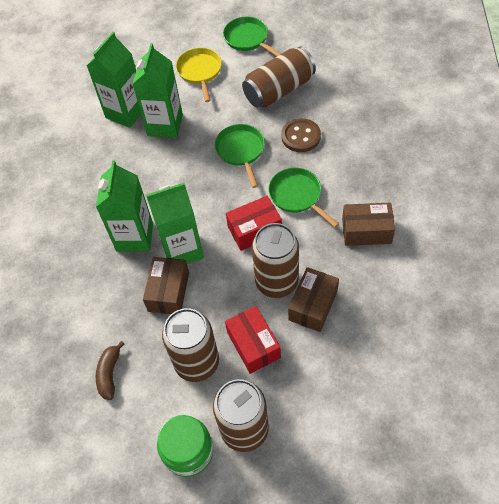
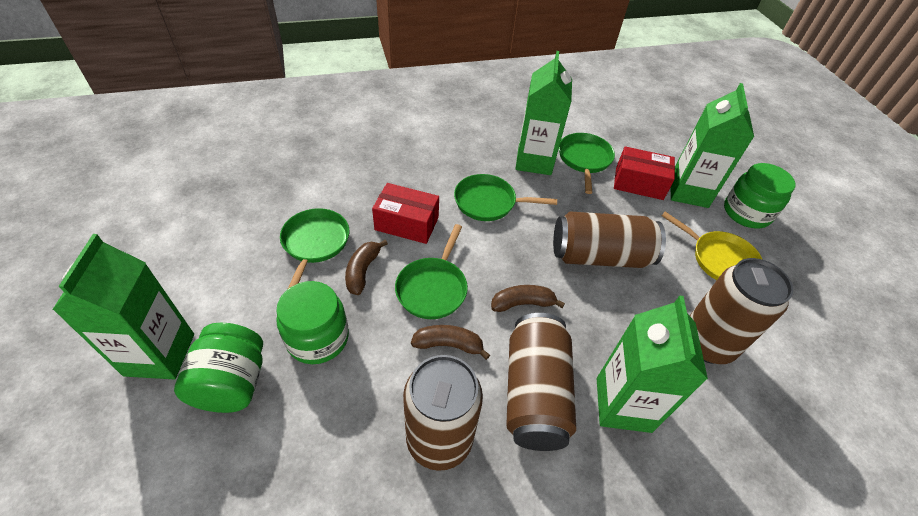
brown banana: [96,341,124,400] = 1 -> [345,240,388,295] [411,325,490,360] [491,285,565,312] = 3
brown box: [143,257,189,314] [288,267,339,332] [342,202,395,246] = 3 -> none = 0
brown button: [281,118,321,152] = 1 -> none = 0
green jar: [157,415,213,477] = 1 -> [174,323,263,413] [276,281,349,364] [724,163,795,228] = 3
green pan: [215,124,265,188] [223,17,281,56] [268,168,339,227] = 3 -> [280,208,349,290] [395,224,468,319] [454,174,557,221] [559,133,615,194] = 4

